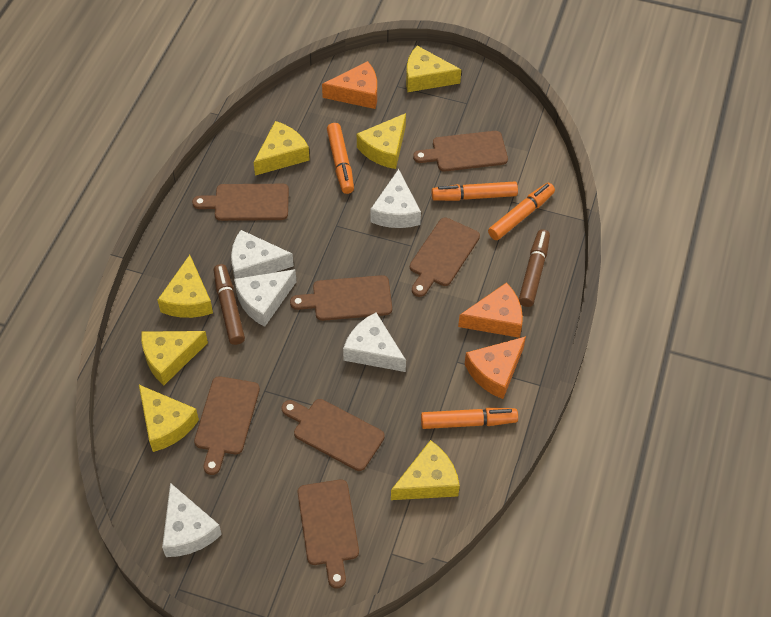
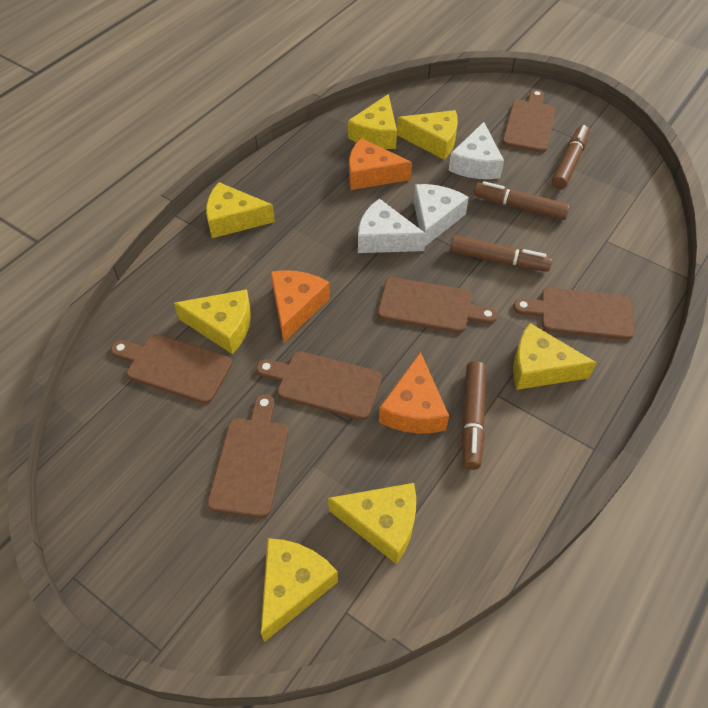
brown cutting board: [192,184,289,221] [194,376,260,475] [281,399,385,471] [290,275,392,321] [298,480,359,588] [410,217,480,297] [413,131,508,172] = 7 -> [111,334,232,404] [207,394,288,518] [256,351,382,420] [378,277,497,333] [502,89,556,152] [513,288,634,340] = 6
brown marker: [214,264,245,345] [519,229,550,307] = 2 -> [450,235,552,272] [462,361,486,470] [474,181,570,220] [552,125,590,189] = 4
orange marker: [327,123,354,194] [421,408,518,429] [432,181,518,201] [488,183,555,240] = 4 -> none = 0
white cheese: [162,483,222,557] [231,230,294,279] [234,269,296,327] [343,313,406,372] [370,169,421,228] = 5 -> [358,198,426,253] [414,184,469,246] [449,122,504,179] = 3

